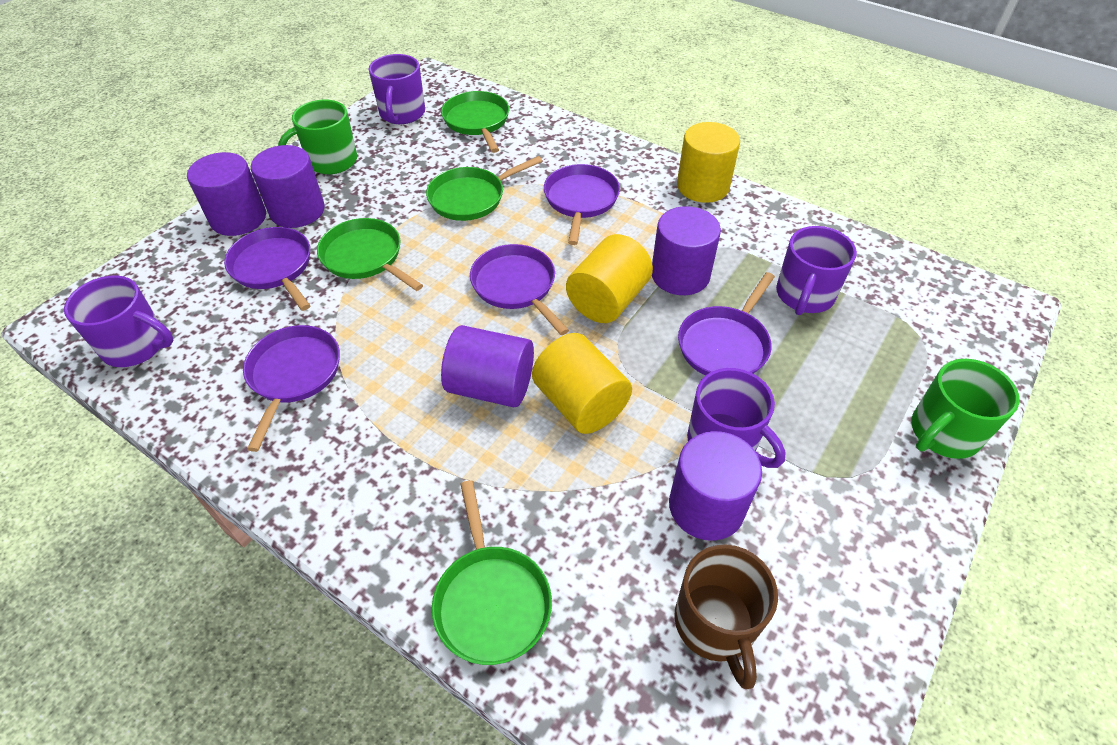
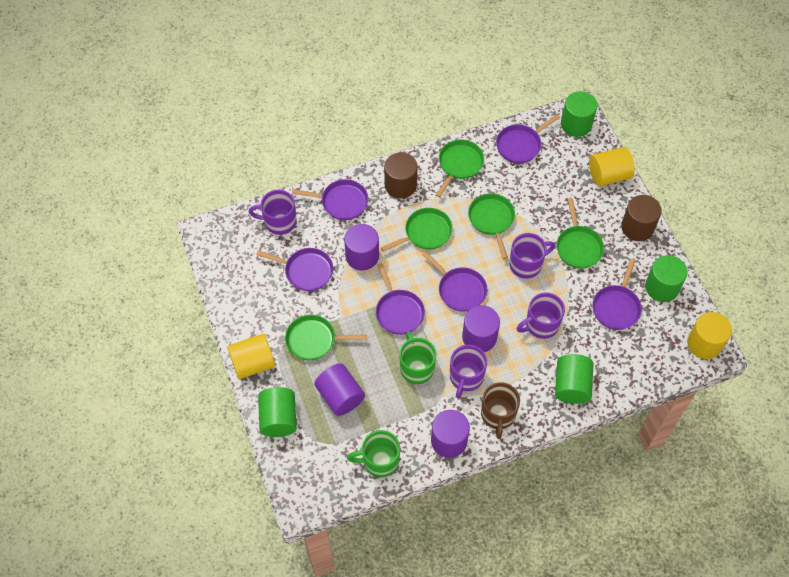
brown cylinder: none = 0 -> [384,152,418,199] [621,195,662,241] = 2
green cylinder: none = 0 -> [258,387,297,437] [555,354,593,404] [561,91,597,137] [645,255,687,302] = 4
green pan: [317,218,423,291] [426,156,542,221] [432,480,552,665] [441,91,509,153] = 4 -> [285,315,367,360] [381,208,453,252] [436,139,484,197] [468,193,515,259] [556,198,604,268] = 5
purple cylinder: [187,152,266,236] [251,145,325,228] [441,325,534,407] [652,206,721,295] [669,431,762,541] = 5 -> [314,363,365,416] [344,224,379,271] [431,410,470,458] [462,305,500,352] = 4
purple pan: [224,227,311,311] [243,325,340,452] [470,244,569,335] [544,164,620,245] [678,272,775,376] = 5 -> [256,248,333,291] [292,179,368,220] [376,263,425,335] [422,251,487,311] [496,114,560,163] [592,259,642,330] = 6

